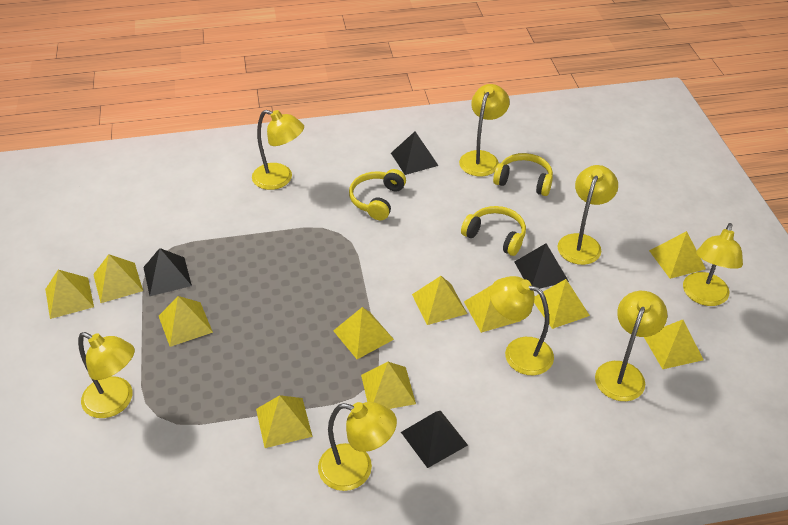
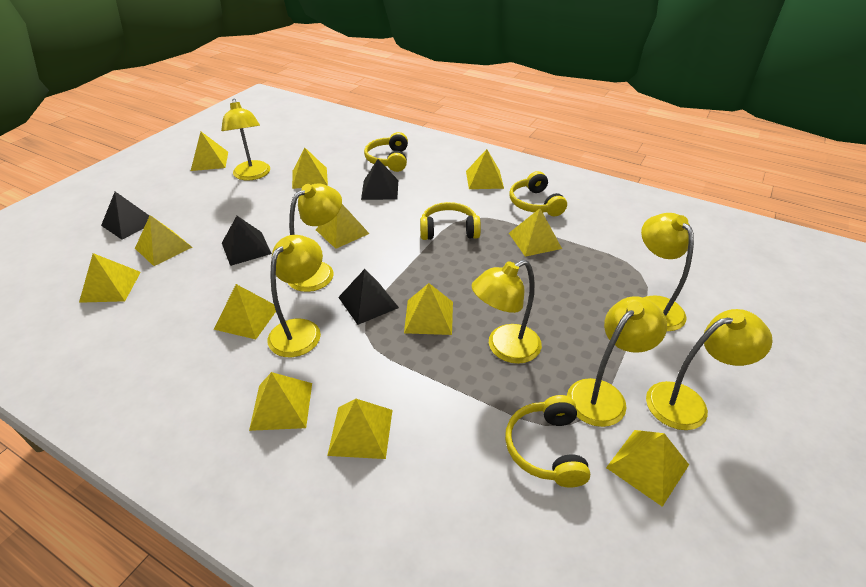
yellow headphones: [349,169,406,220] [461,206,526,256] [493,153,553,196] = 3 -> [364,132,408,172] [420,202,481,240] [505,395,590,488] [510,171,567,216] = 4
yellow lamp: [78,332,135,418] [252,110,304,190] [318,402,397,491] [459,84,510,176] [490,276,554,375] [558,165,618,265] [595,291,667,401] [683,223,743,306] = 8 -> [221,99,270,180] [267,235,323,357] [288,183,342,292] [471,260,542,364] [567,296,667,427] [641,213,694,331] [646,309,773,430] = 7
yellow pyramid: [45,270,94,319] [93,254,143,303] [159,296,213,347] [256,395,313,448] [333,307,394,359] [361,362,416,409] [412,276,467,325] [464,285,520,333] [534,279,590,329] [644,320,704,369] [649,231,706,279] = 11 -> [79,253,141,303] [135,215,192,266] [191,132,228,171] [213,284,276,339] [249,372,312,431] [292,147,328,189] [316,204,370,249] [327,399,393,459] [404,283,453,335] [466,149,504,189] [509,208,562,257] [606,430,689,507] = 12

